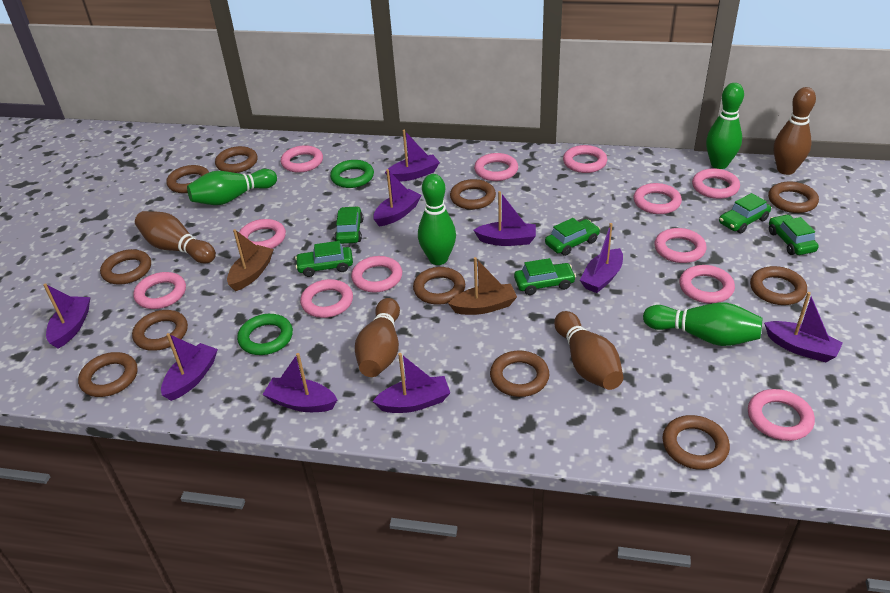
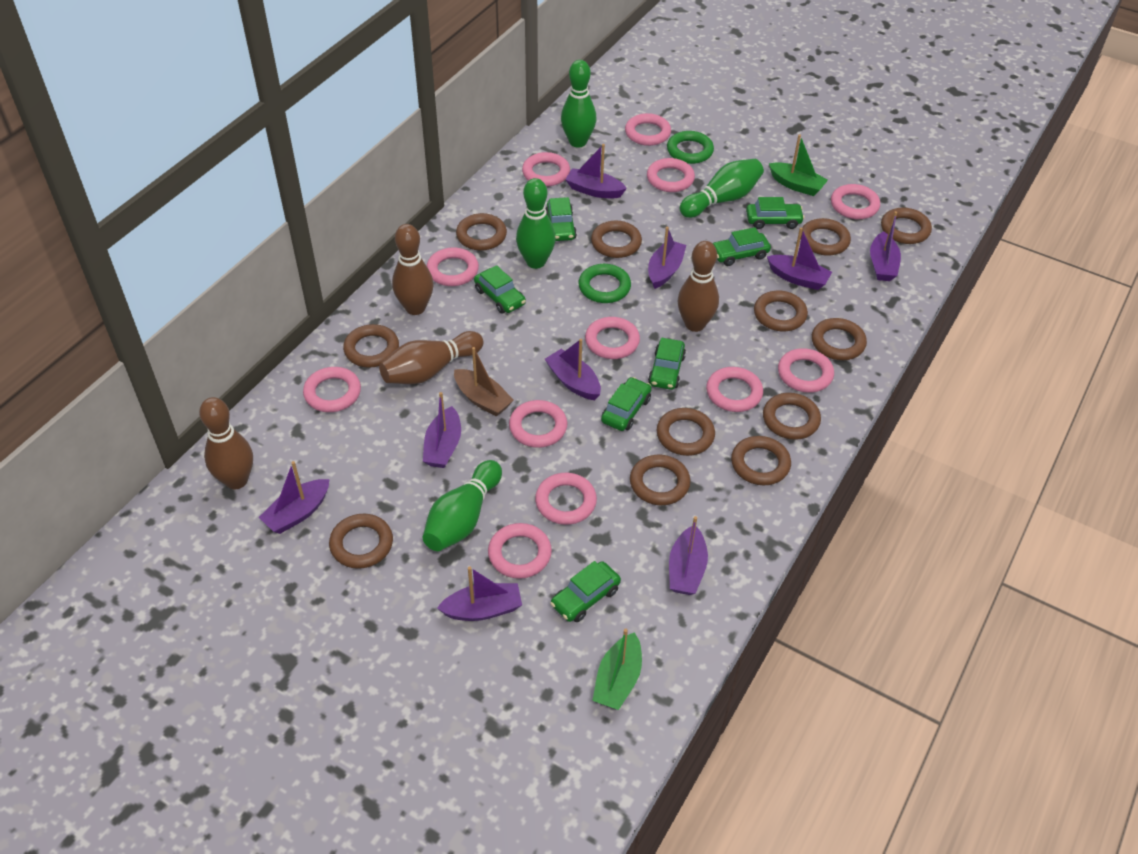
brown boat: [227,229,274,291] [448,257,517,315] = 2 -> [454,347,514,417] = 1
brown ring: [78,352,138,397] [100,249,151,285] [132,310,188,351] [166,165,209,193] [215,146,258,173] [413,267,465,305] [450,179,496,210] [490,350,549,397] [662,415,730,470] [750,266,807,305] [768,182,819,213] = 11 -> [329,514,393,569] [343,324,399,368] [456,213,507,250] [591,220,642,258] [630,455,691,505] [657,408,715,456] [731,436,791,485] [754,291,808,331] [763,393,821,440] [801,218,851,256] [812,318,867,360] [881,208,932,244] = 12
green boat: none = 0 -> [592,629,642,710] [769,134,828,196] = 2
green car: [295,241,353,277] [334,206,364,244] [514,258,576,295] [545,218,600,256] [719,193,771,233] [769,214,819,255] = 6 -> [474,265,526,314] [546,197,577,241] [550,561,621,622] [601,377,652,431] [648,338,686,390] [713,227,771,266] [746,197,804,229] = 7

